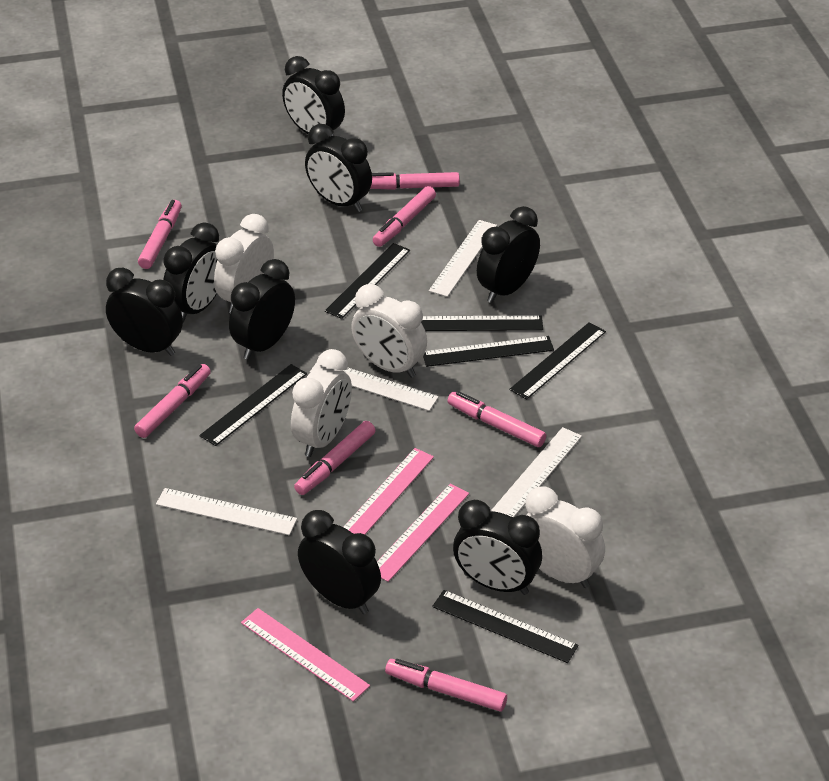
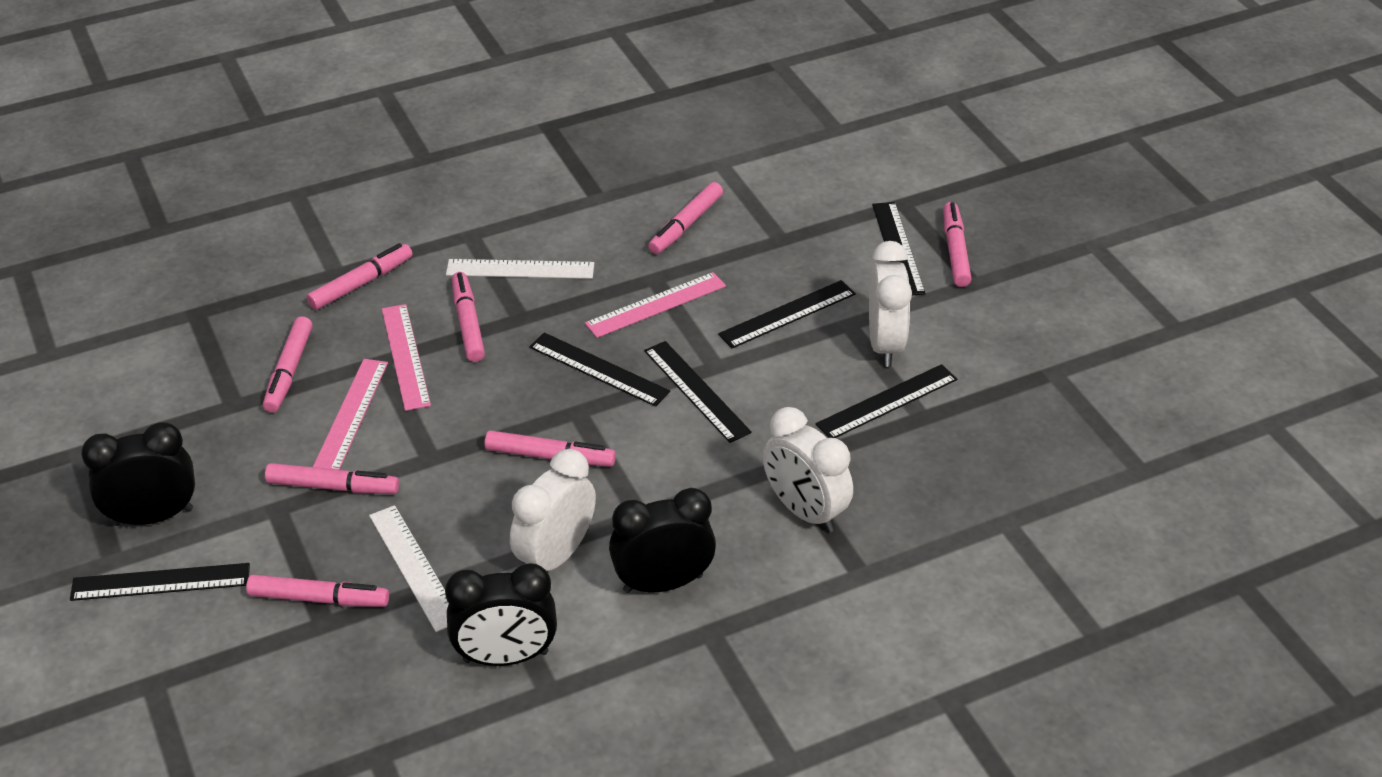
black clock: [106,268,183,356] [163,222,219,323] [229,259,295,360] [282,56,345,136] [298,510,381,614] [305,124,372,212] [453,500,542,595] [477,206,540,303] = 8 -> [81,422,195,526] [445,563,557,666] [609,488,716,593] = 3
pink marker: [134,364,211,438] [138,200,182,269] [294,421,376,495] [370,172,460,190] [373,186,436,247] [385,659,507,712] [447,391,546,447] = 7 -> [246,575,389,607] [263,316,312,413] [265,463,399,494] [307,243,412,310] [452,272,485,362] [484,430,616,467] [648,182,723,254] [943,202,972,287] = 8
white clock: [214,214,274,313] [291,349,352,457] [351,284,427,378] [525,486,605,588] = 4 -> [510,449,596,571] [763,407,853,532] [869,241,912,367] = 3
white ruler: [156,488,297,535] [310,362,439,411] [429,220,497,297] [491,427,582,517] = 4 -> [369,505,449,632] [446,259,594,279] = 2

